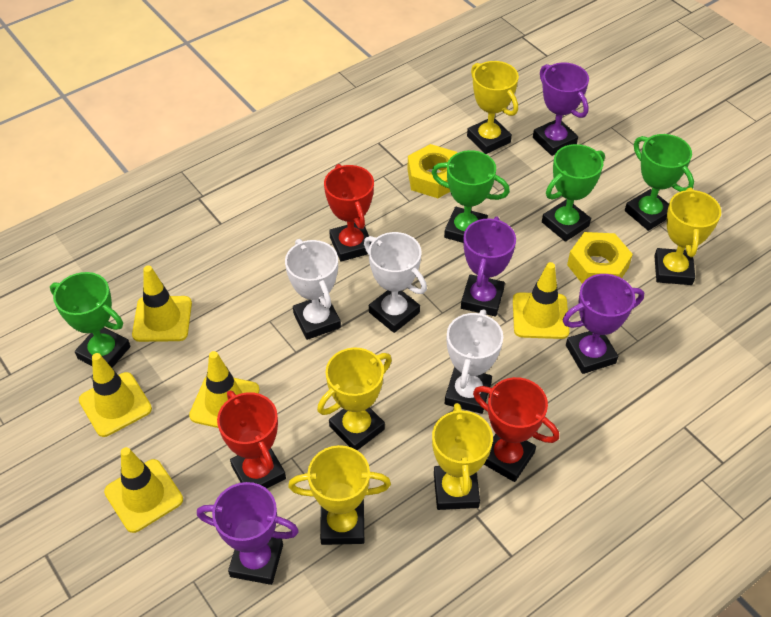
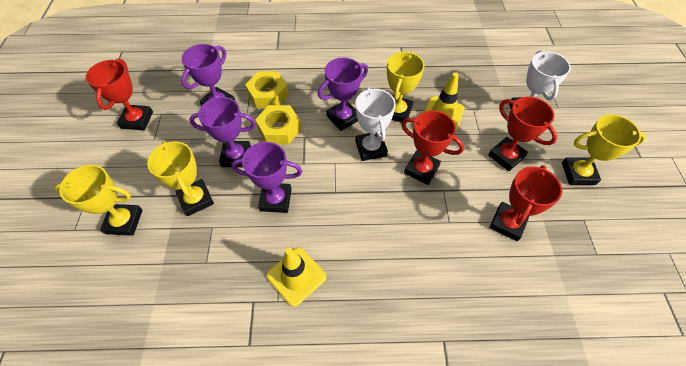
green trophy: [50,272,130,368] [431,150,510,243] [542,144,605,242] [625,134,694,231] = 4 -> none = 0
red trophy: [217,391,286,489] [324,164,374,262] [473,377,559,482] = 3 -> [86,59,153,130] [401,110,464,185] [488,97,557,171] [490,165,562,241] = 4
white trophy: [285,239,341,340] [364,232,427,333] [445,309,503,414] = 3 -> [355,87,396,161] [509,50,571,108] = 2
yellow traffic cone: [79,353,152,437] [104,447,183,533] [132,265,192,342] [189,351,260,428] [513,262,570,339] = 5 -> [266,248,326,307] [424,72,465,130] = 2
yellow trophy: [288,445,391,545] [317,348,392,450] [432,403,493,510] [467,61,519,154] [654,188,721,285] = 5 -> [55,165,143,236] [147,141,214,216] [387,51,425,123] [562,114,646,185] = 4

